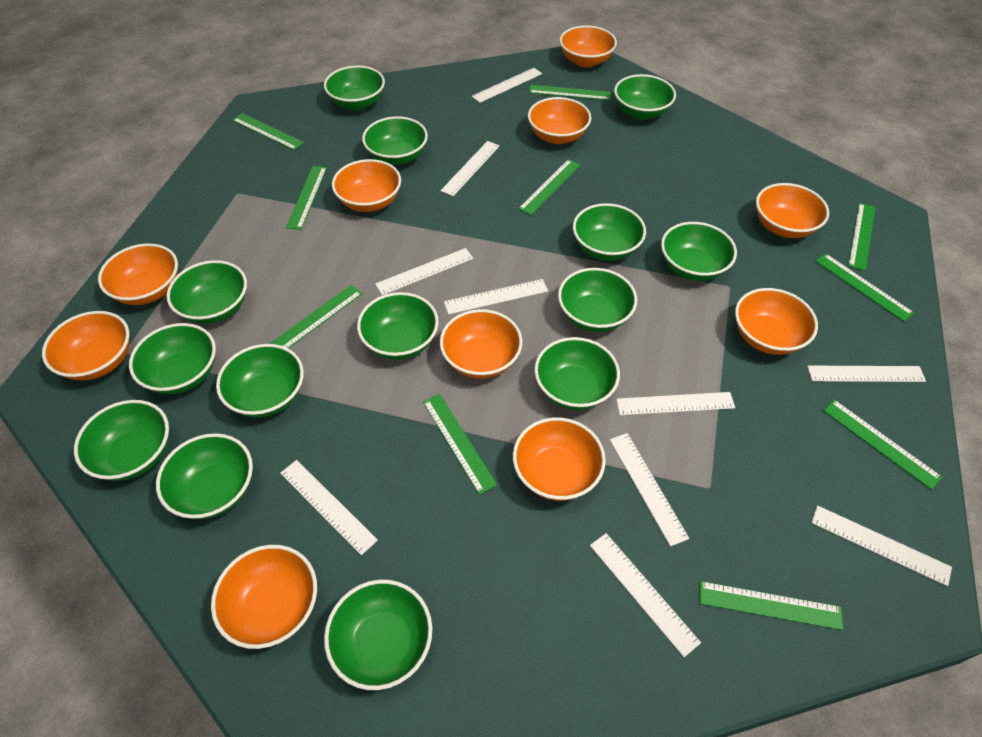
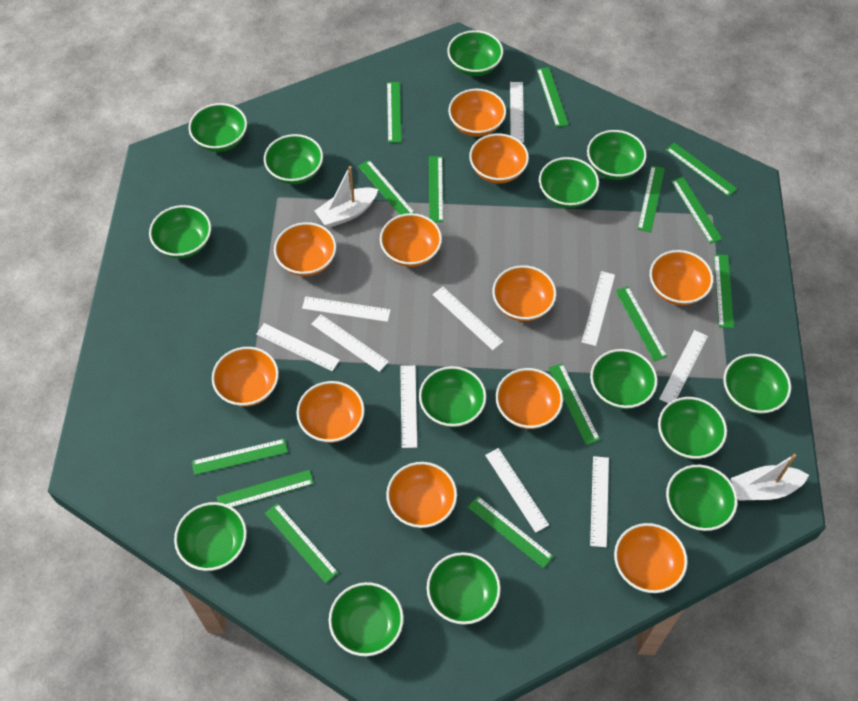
green ruler: [232,113,304,150] [269,285,363,348] [286,166,327,230] [423,394,497,494] [518,159,581,215] [529,85,611,100] [699,581,843,630] [815,254,914,322] [823,399,942,490] [848,203,876,271] = 10 -> [192,439,288,475] [217,470,314,508] [265,503,338,583] [358,160,415,215] [387,82,401,143] [429,156,443,222] [468,496,554,568] [537,67,569,127] [549,363,600,445] [615,286,667,361] [638,166,665,232] [666,142,737,197] [671,177,722,244] [714,254,734,328] = 14
orange bowl: [42,311,130,380] [98,243,178,305] [211,545,317,649] [332,159,401,212] [440,309,522,379] [513,417,606,501] [528,97,591,144] [560,25,617,67] [735,288,818,355] [756,183,829,238] = 10 -> [212,347,279,407] [274,222,336,276] [296,381,365,443] [380,213,442,267] [386,462,457,528] [448,89,506,137] [469,134,529,184] [492,265,556,321] [496,368,563,429] [614,523,688,593] [650,250,713,305] = 11
white boat: none = 0 -> [315,166,378,228] [731,454,809,501] = 2

